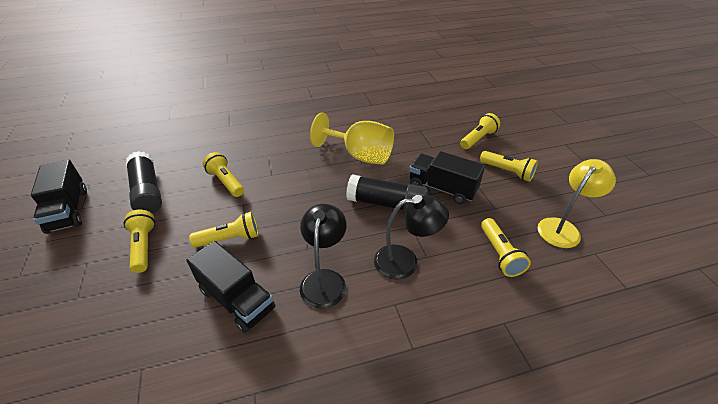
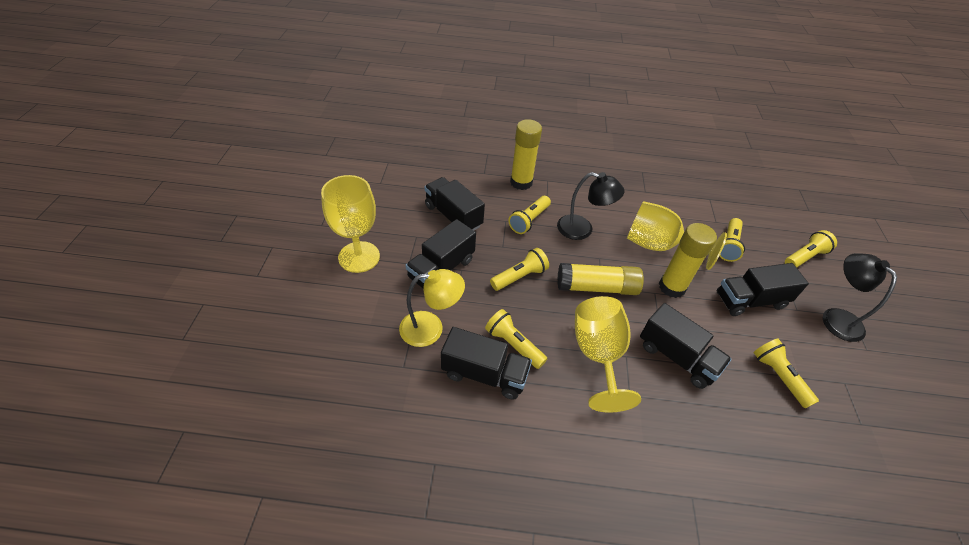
black glue stick: [126,151,162,214] [346,174,428,211] = 2 -> none = 0
black truck: [31,160,87,234] [187,241,275,333] [409,151,485,204] = 3 -> [405,219,476,288] [424,177,485,230] [441,327,532,400] [640,303,732,389] [716,263,809,316] = 5
yellow glue stick: none = 0 -> [510,119,542,190] [558,263,644,295] [659,223,717,298] = 3
yellow goblet: [310,113,394,165] = 1 -> [321,175,380,273] [575,296,641,413] [627,201,727,270] = 3

